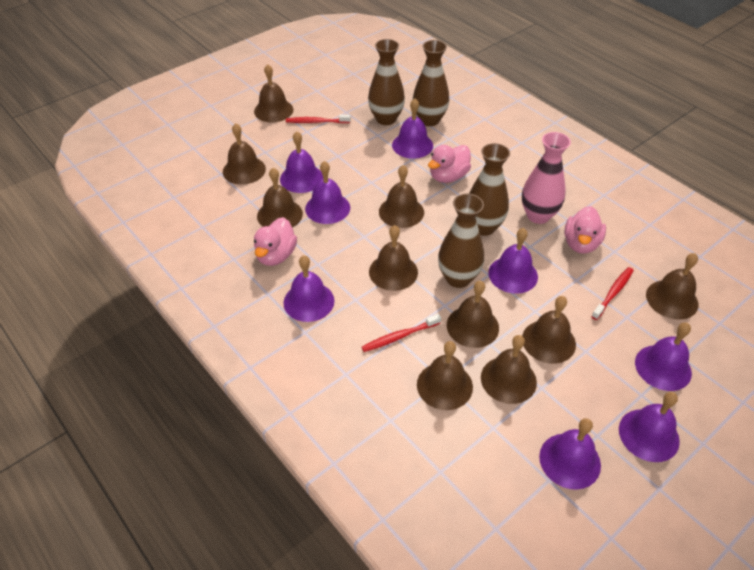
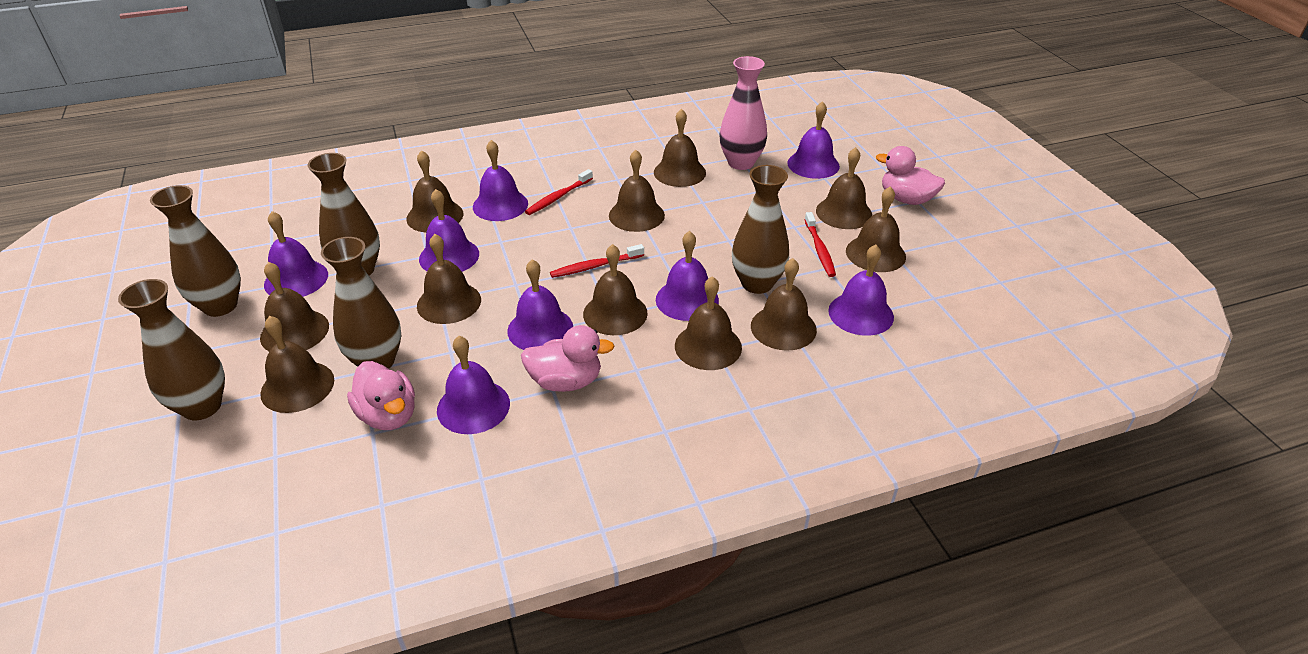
brown bell: [223,123,266,185] [254,64,293,122] [257,168,303,228] [369,225,418,291] [379,165,424,228] [417,341,473,410] [447,280,499,348] [481,335,537,404] [522,296,576,364] [646,253,699,320] = 10 -> [260,262,329,351] [260,316,334,413] [407,150,464,233] [417,234,481,324] [583,244,648,335] [609,150,665,232] [654,109,706,187] [675,276,742,370] [751,258,817,351] [816,147,872,229] [846,186,906,272] = 11
brown vase: [368,39,405,125] [413,40,449,126] [438,193,484,288] [469,143,510,236] = 4 -> [118,279,225,420] [150,185,241,317] [308,153,380,276] [321,237,401,369] [732,165,789,294] = 5

